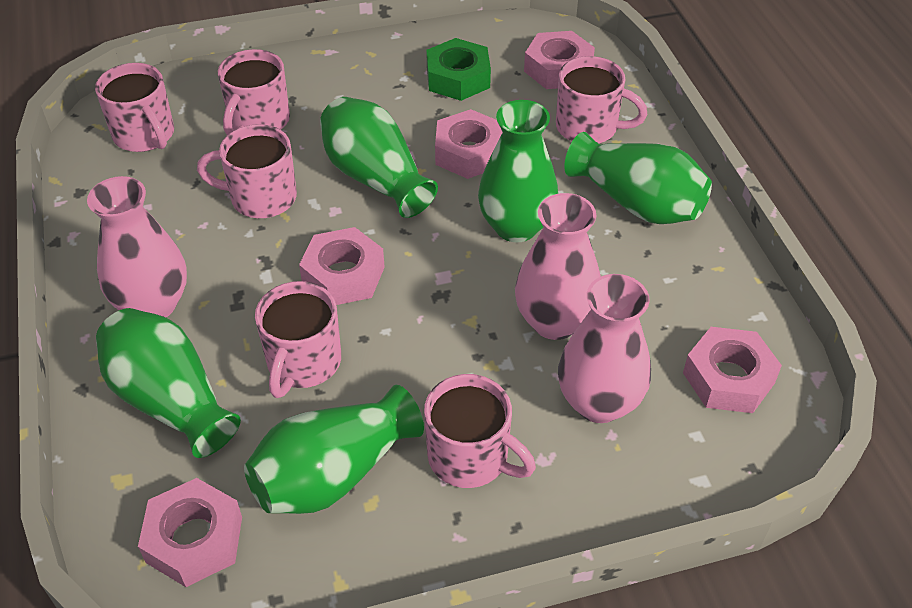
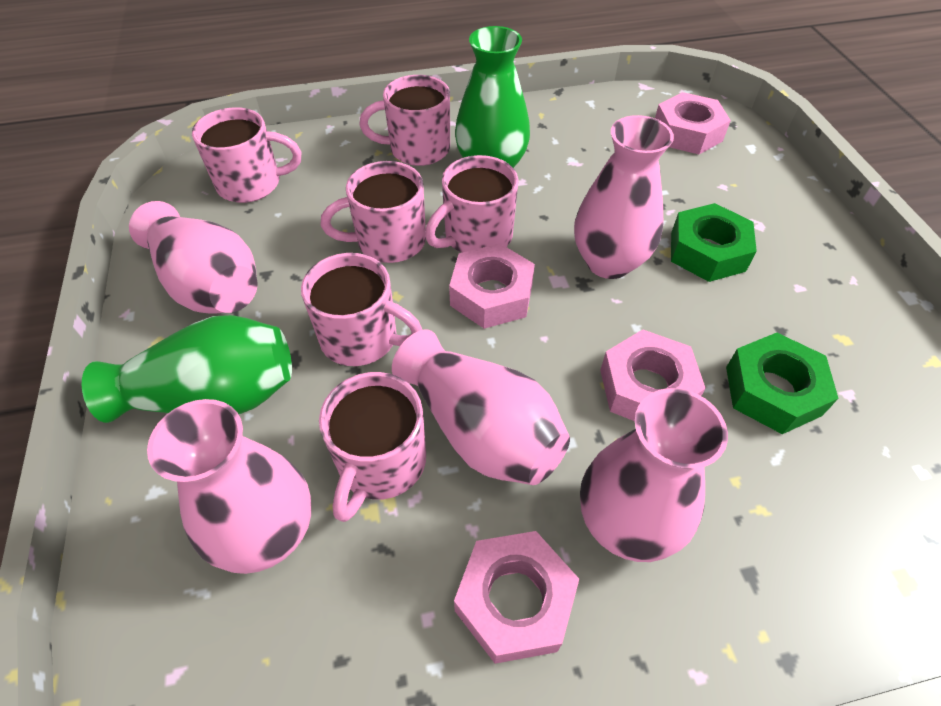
green nut: [426,38,491,101] = 1 -> [671,203,757,282] [726,333,839,434] = 2
green vase: [96,308,241,458] [244,385,424,514] [320,97,438,218] [478,100,558,242] [564,132,712,224] = 5 -> [82,315,292,423] [455,26,530,168] = 2
pink nut: [138,478,242,587] [299,227,385,305] [435,109,503,179] [524,31,595,89] [683,327,782,413] = 5 -> [449,243,535,329] [454,531,579,664] [600,330,706,421] [655,92,731,154] = 4
pink vase: [87,176,187,317] [515,193,601,340] [558,274,651,423] = 3 -> [129,201,258,313] [147,399,311,574] [392,330,570,485] [574,115,674,279] [580,388,728,562] = 5

